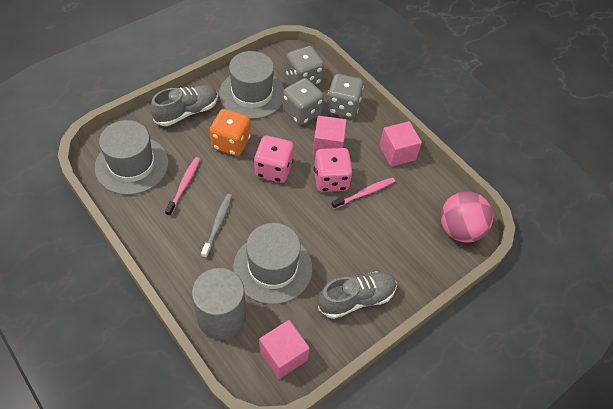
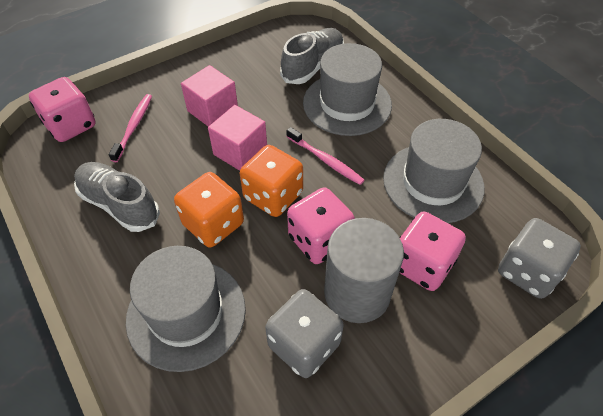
grey dice: [283,78,324,125] [286,46,324,85] [327,74,364,118] = 3 -> [265,289,344,378] [498,218,581,299] = 2
grey toothbrush: [201,194,232,258] = 1 -> none = 0
orange dice: [210,109,251,156] = 1 -> [174,172,244,247] [240,145,303,217] = 2
pink ball: [441,192,493,243] = 1 -> none = 0
pink cube: [259,320,310,379] [313,116,347,156] [379,121,422,167] = 3 -> [181,65,238,127] [208,105,267,171] = 2
pink dice: [254,136,294,183] [314,148,353,192] = 2 -> [29,77,96,142] [287,187,355,264] [399,212,466,291] = 3

